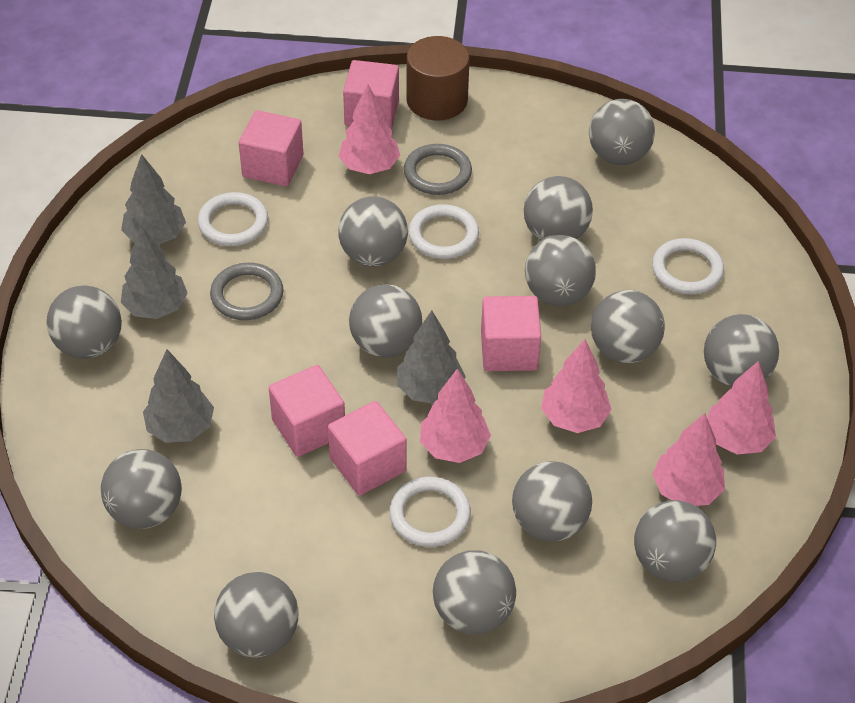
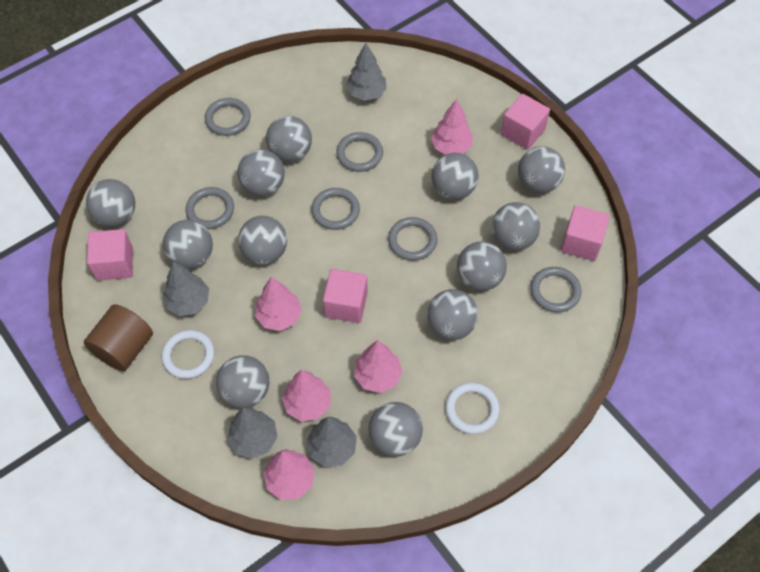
grey ball: [46,286,122,359] [101,449,182,529] [214,572,298,658] [338,196,408,267] [349,284,422,358] [433,550,516,634] [512,461,592,541] [524,176,593,241] [525,235,596,306] [589,99,655,165] [591,290,665,363] [634,500,716,582] [704,314,779,387] = 13 -> [86,179,135,227] [163,220,213,269] [216,355,269,408] [237,149,285,197] [238,216,287,265] [266,116,312,162] [368,402,423,457] [427,289,478,340] [431,153,478,200] [457,241,507,291] [492,202,540,251] [518,146,565,194] = 12
grey ring: [210,263,283,320] [404,144,472,195] = 2 -> [186,187,234,229] [205,98,251,136] [311,188,360,230] [336,132,383,172] [388,217,437,261] [530,267,581,313] = 6
pink cube: [239,110,303,186] [269,365,345,457] [328,401,407,496] [343,60,399,130] [481,296,541,371] = 5 -> [87,229,133,281] [323,269,368,323] [501,94,550,150] [561,205,610,261] = 4
white ring: [198,192,268,246] [390,477,471,547] [408,204,479,259] [652,238,724,295] = 4 -> [162,330,215,379] [445,383,500,434] = 2

